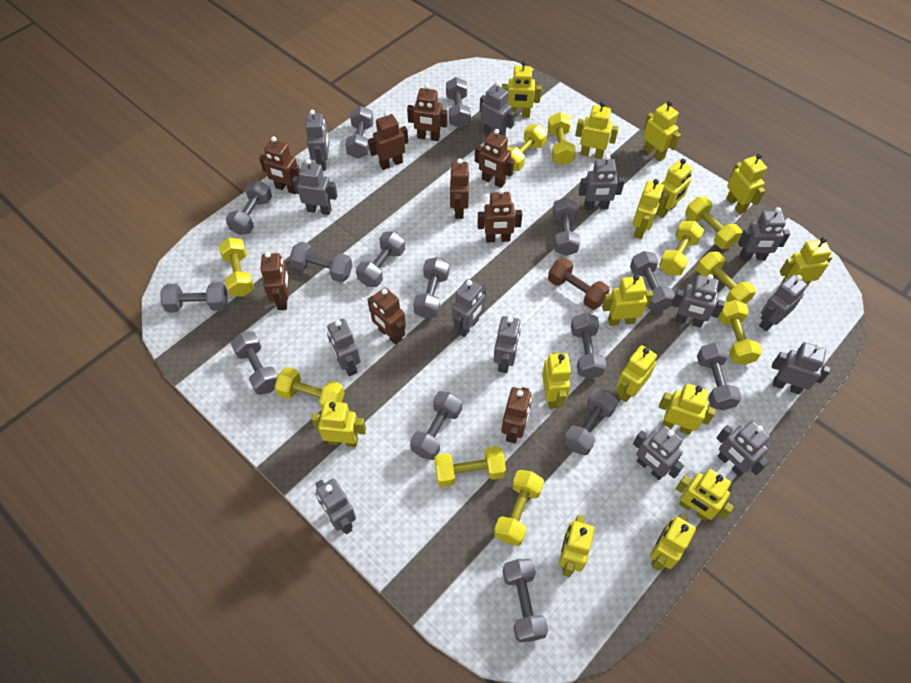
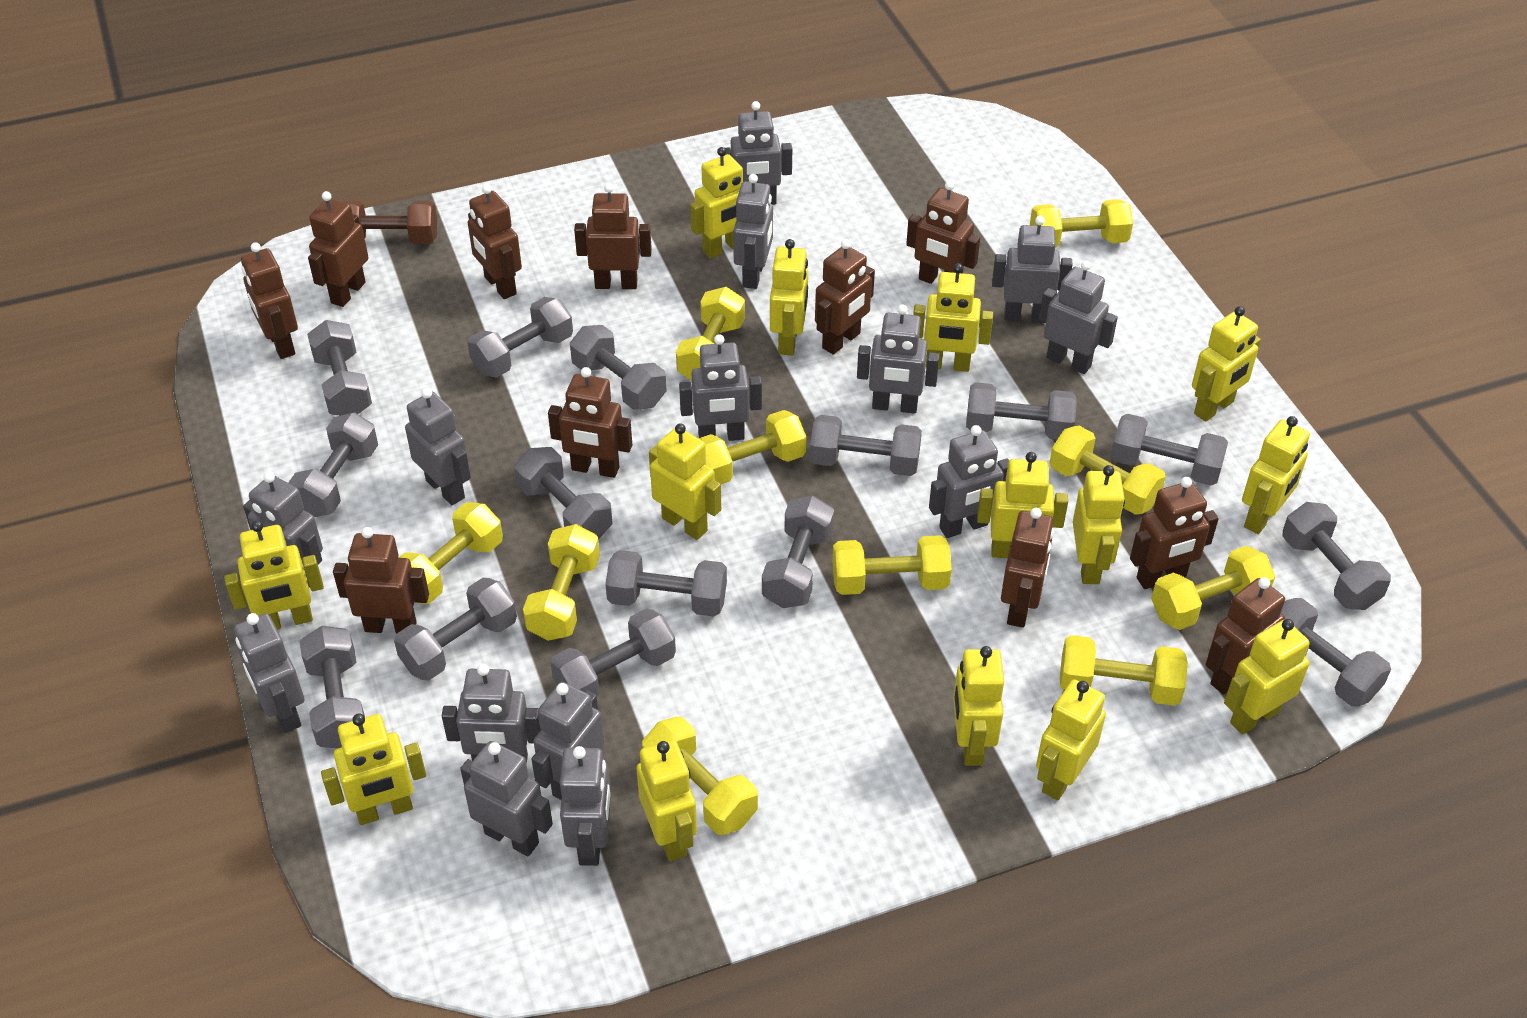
brown robot: [259,136,300,194] [260,252,290,310] [368,111,408,170] [368,287,406,345] [407,84,448,141] [450,159,469,219] [475,129,514,188] [477,188,522,243] [501,387,532,443] = 9 -> [241,242,298,359] [308,191,369,307] [333,527,429,634] [468,184,522,299] [548,367,632,478] [574,183,652,289] [815,239,875,355] [906,181,980,284] [1001,508,1054,628] [1130,477,1219,589] [1205,577,1285,694] = 11
yellow robot: [311,401,366,447] [502,61,541,118] [542,352,571,409] [559,515,595,577] [575,101,619,159] [602,274,653,326] [617,345,657,402] [632,179,664,239] [643,101,681,162] [650,514,696,571] [656,159,692,218] [659,383,716,435] [676,469,734,521] [726,154,767,214] [780,237,832,287] = 15 -> [224,521,324,630] [321,713,426,825] [636,739,697,861] [649,423,721,540] [690,147,750,258] [770,239,808,356] [913,263,993,372] [953,646,1004,766] [977,452,1068,558] [1036,679,1106,800] [1073,465,1125,584] [1192,306,1261,422] [1224,619,1310,735] [1242,416,1310,534] = 14

